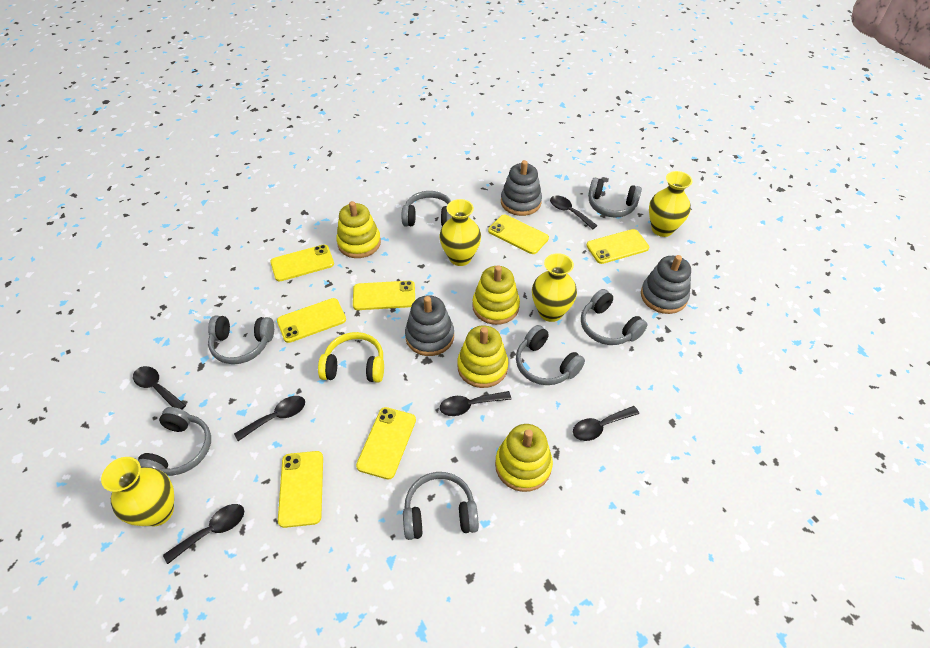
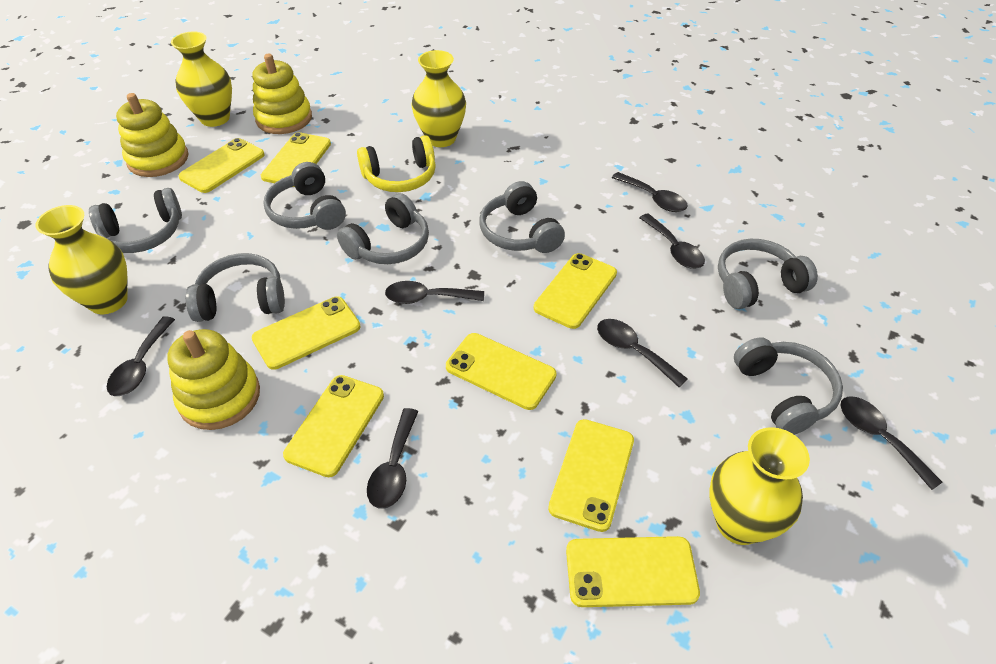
black spoon: [133,366,186,409] [163,504,244,564] [234,396,305,441] [440,391,512,416] [550,195,598,229] [573,406,639,441] = 6 -> [107,316,175,396] [367,408,418,509] [385,281,484,304] [597,319,688,387] [612,172,687,212] [639,213,705,269] [841,396,942,490] = 7
grey stacking toy: [405,295,454,356] [501,160,542,216] [641,255,691,314] = 3 -> none = 0
yellow phone: [270,245,334,282] [277,298,346,343] [278,451,323,528] [353,281,415,310] [356,407,416,480] [488,215,549,254] [586,229,649,264] = 7 -> [178,138,265,193] [252,297,360,370] [261,132,331,187] [283,375,384,477] [446,333,557,410] [534,253,617,329] [548,419,634,532] [566,536,700,607] = 8
yellow stacking toy: [336,201,381,258] [457,325,508,388] [472,265,520,325] [495,424,553,492] = 4 -> [116,93,188,177] [167,329,260,430] [253,53,312,134] = 3

